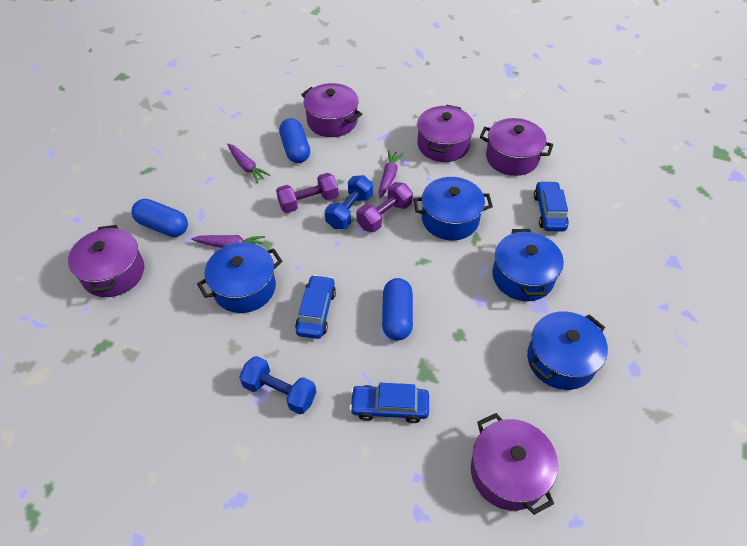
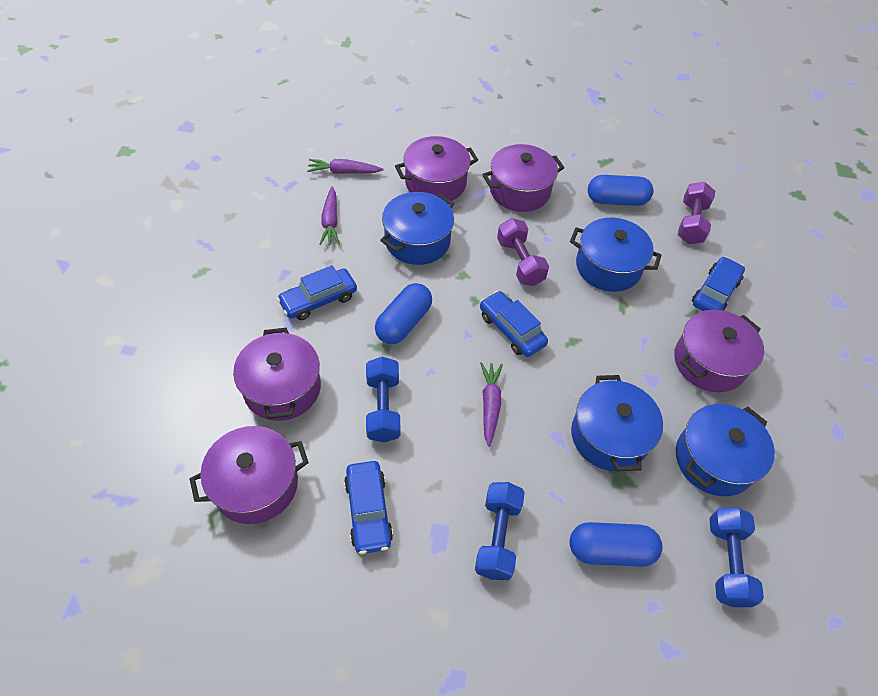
blue car: [295,275,336,339] [349,383,429,423] [534,181,569,231] = 3 -> [277,265,357,320] [344,461,393,554] [480,291,548,357] [692,256,745,311] = 4
blue dumbbell: [239,356,316,414] [325,175,373,229] = 2 -> [366,357,401,442] [475,482,525,580] [709,507,764,607] = 3

